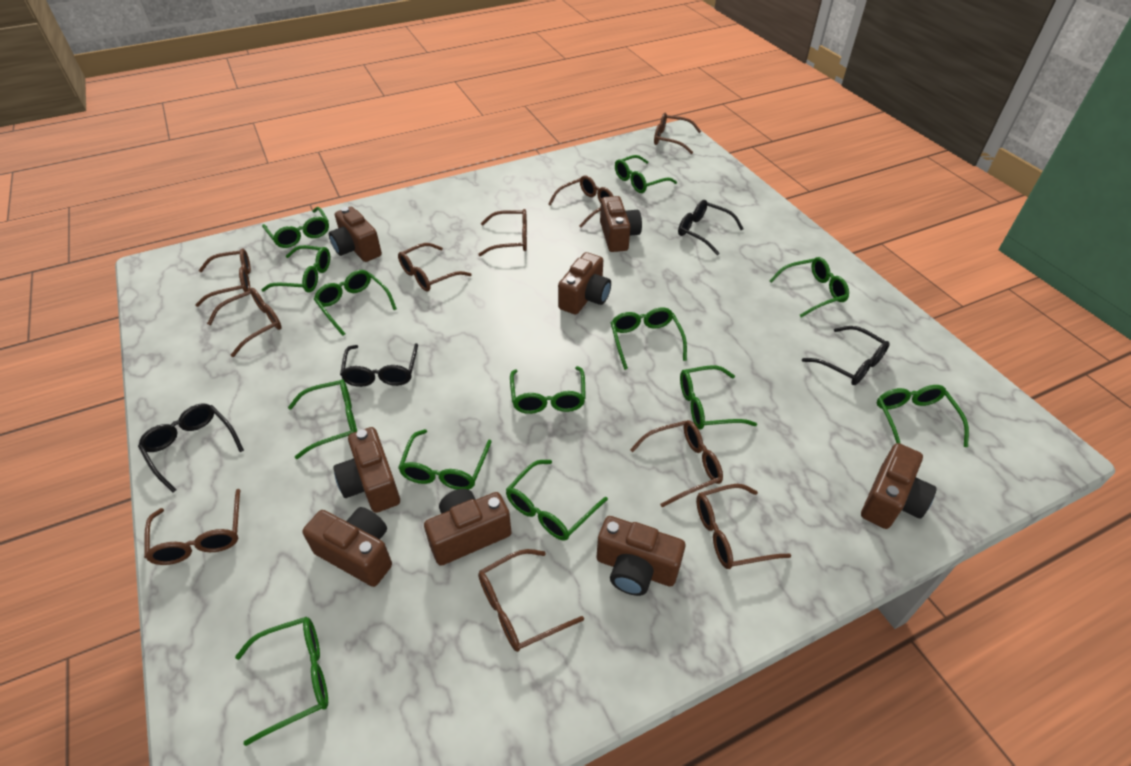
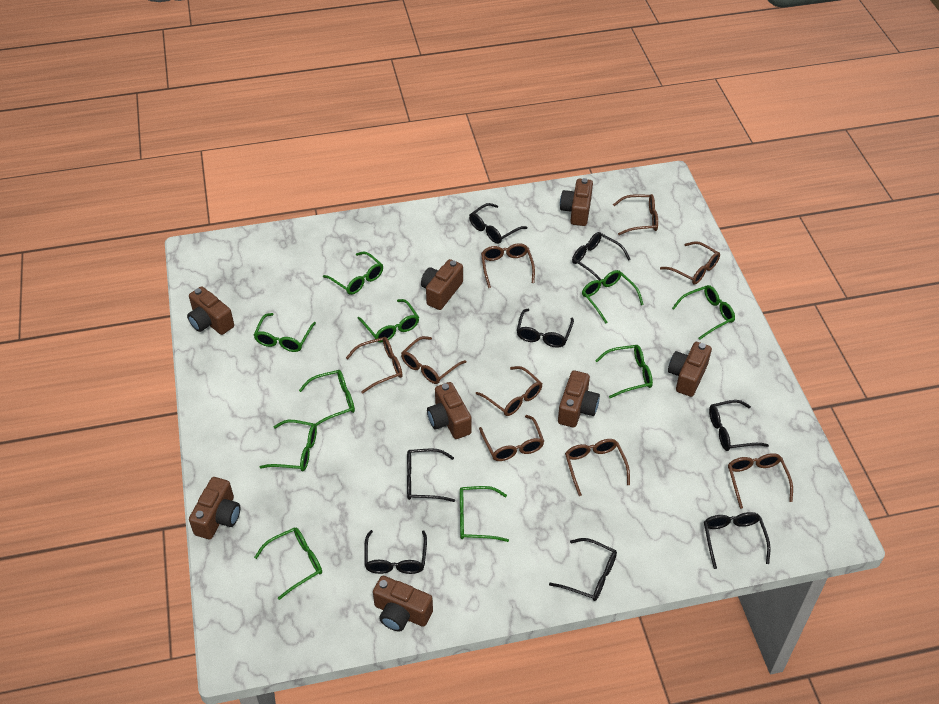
black glasses: [138,404,244,493] [340,343,418,387] [678,200,744,255] [802,326,890,385] = 4 -> [364,530,427,574] [407,449,455,502] [469,203,528,244] [516,309,574,348] [549,538,617,601] [572,232,631,281] [704,512,771,569] [709,400,769,451] = 8
brown glasses: [144,489,240,565] [195,249,251,307] [207,288,282,357] [398,243,472,291] [478,209,527,256] [478,549,584,652] [548,175,613,228] [630,420,723,508] [654,113,701,154] [696,484,791,569] = 10 -> [346,337,403,394] [401,336,466,384] [476,366,542,416] [479,415,544,461] [481,243,535,288] [565,439,630,496] [613,194,658,235] [660,241,720,284] [728,453,793,509] = 9
green glasses: [235,617,328,746] [261,245,330,293] [262,207,329,248] [288,379,357,459] [314,270,397,336] [398,429,492,490] [506,460,608,541] [510,366,586,414] [610,307,687,370] [615,155,677,193] [680,366,757,430] [770,257,849,317] [877,385,969,447] = 13 -> [254,313,316,352] [254,527,322,600] [260,420,317,471] [299,370,355,426] [323,251,383,295] [357,299,419,342] [460,486,509,542] [582,270,643,324] [595,345,653,398] [672,285,735,340] = 10

